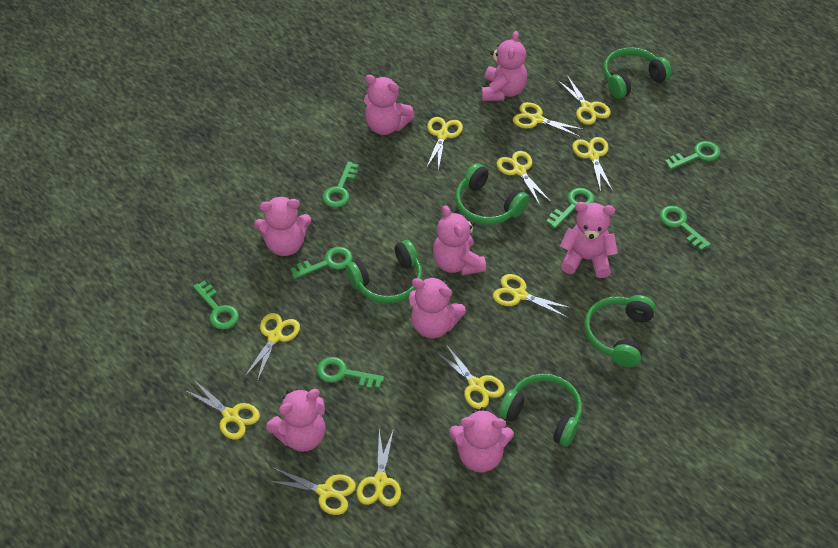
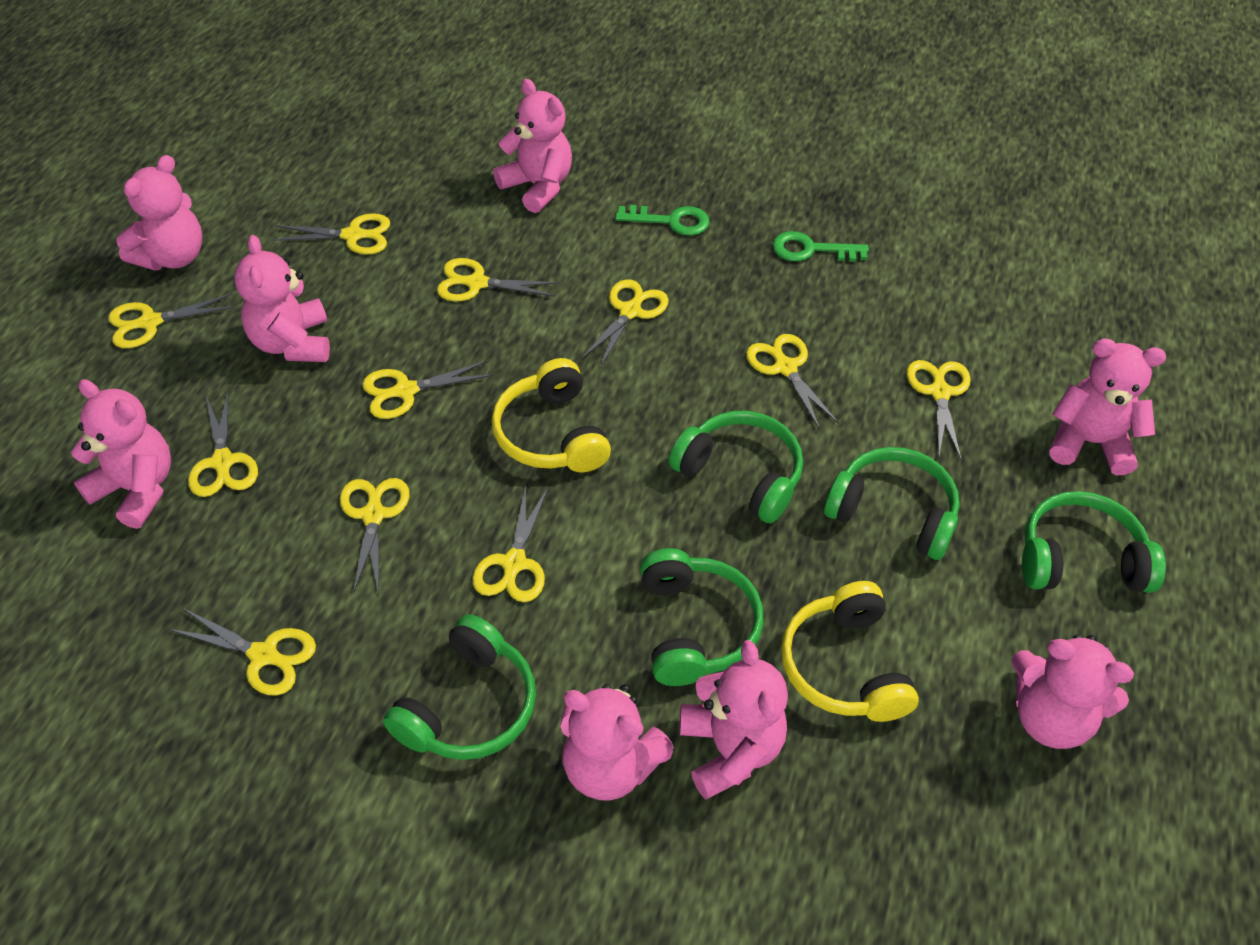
green key: [193,281,239,329] [290,247,353,279] [317,357,384,389] [323,161,359,208] [546,188,595,229] [659,206,711,250] [665,141,720,170] = 7 -> [615,205,710,236] [772,231,869,262] = 2
yellow headphones: none = 0 -> [492,358,611,472] [781,581,919,722] = 2

